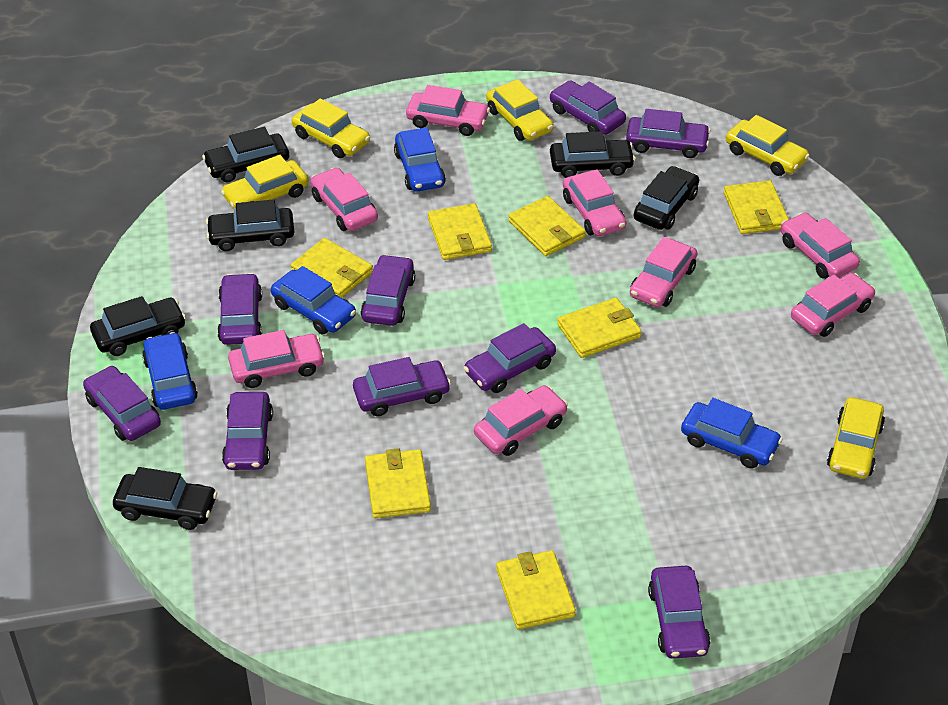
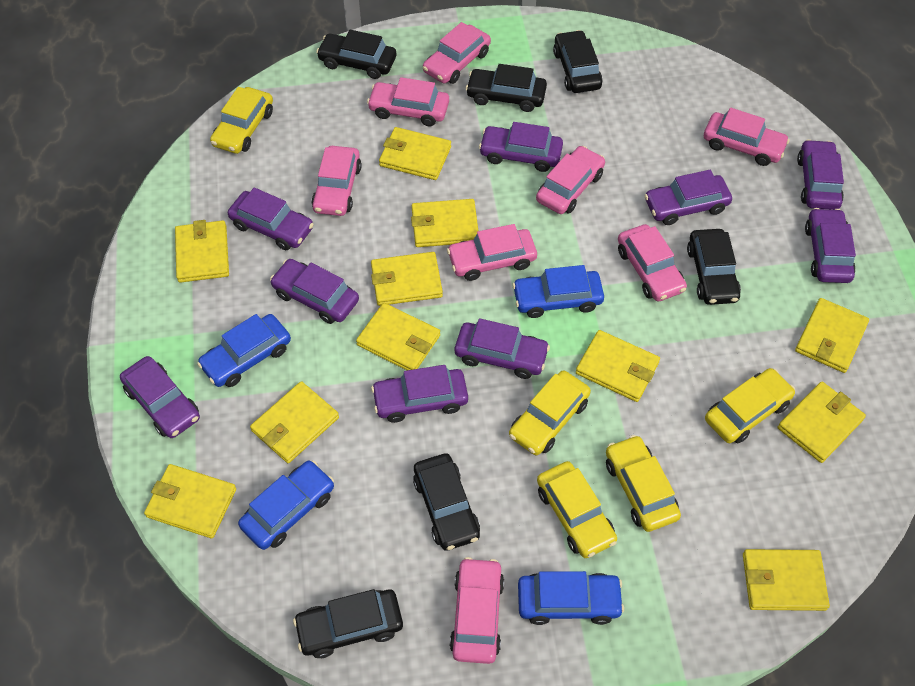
yellow wallet: [291,238,373,298] [365,448,431,518] [428,203,492,260] [496,550,576,630] [508,196,586,256] [557,298,642,358] [724,180,789,234] = 7 -> [144,464,236,539] [175,220,229,283] [250,381,339,463] [356,303,440,370] [371,252,443,306] [379,127,451,180] [411,199,478,247] [576,330,660,402] [743,549,830,611] [778,382,866,463] [795,298,869,373] = 11

